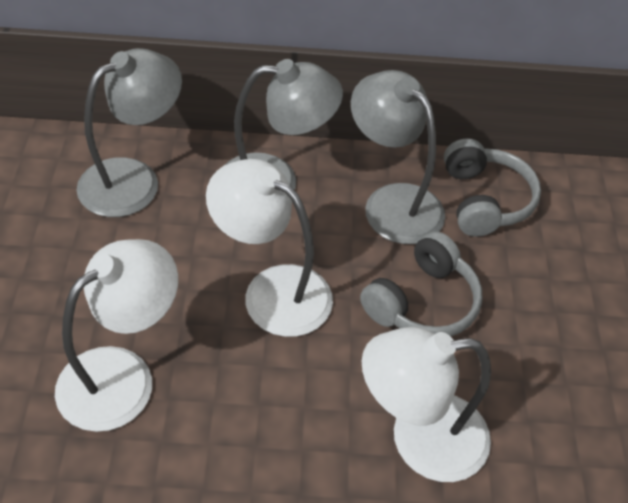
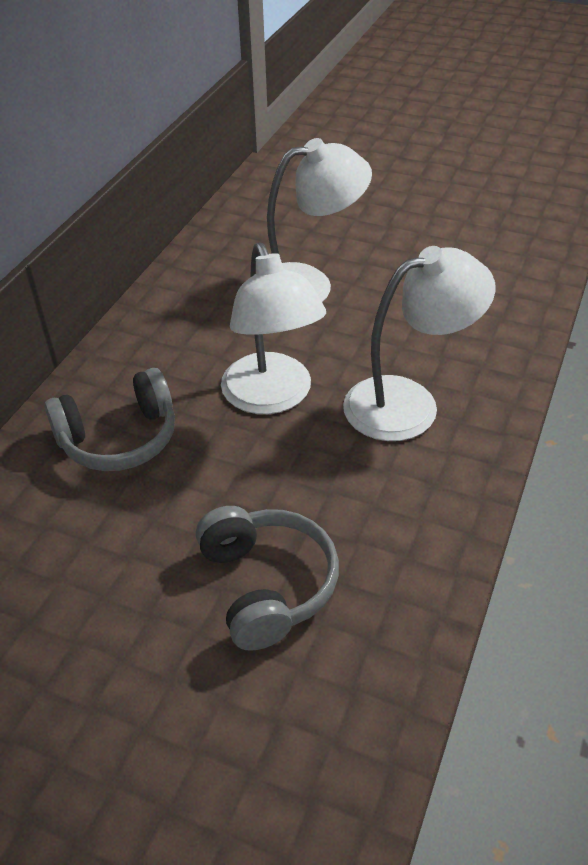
grey lamp: [77,48,182,217] [225,59,343,190] [351,70,445,244] = 3 -> none = 0

